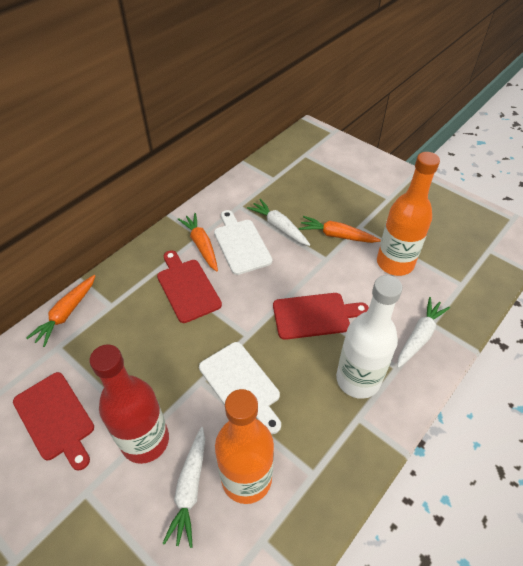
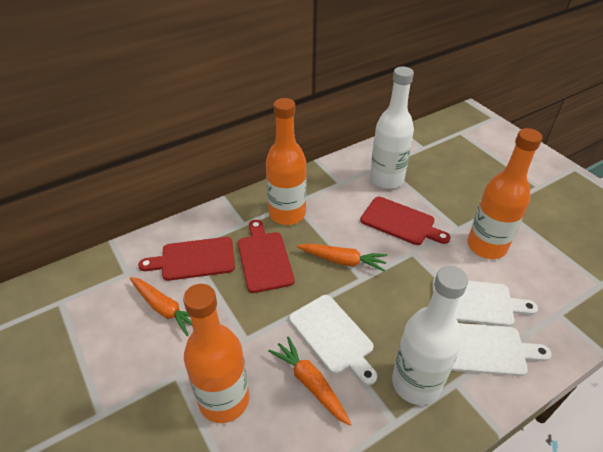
orange bottle: [215,389,274,504] [377,152,440,276] = 2 -> [183,284,249,423] [266,98,307,225] [468,128,543,259] = 3
red bottle: [89,344,169,464] = 1 -> none = 0
white bottle: [336,275,403,399] = 1 -> [370,67,414,189] [392,266,468,405] = 2
white carrot: [162,427,205,548] [247,199,310,246] [397,297,450,368] = 3 -> none = 0
white cutting board: [199,342,281,434] [214,210,273,275] = 2 -> [289,295,377,385] [432,279,538,327] [451,323,551,376] = 3

